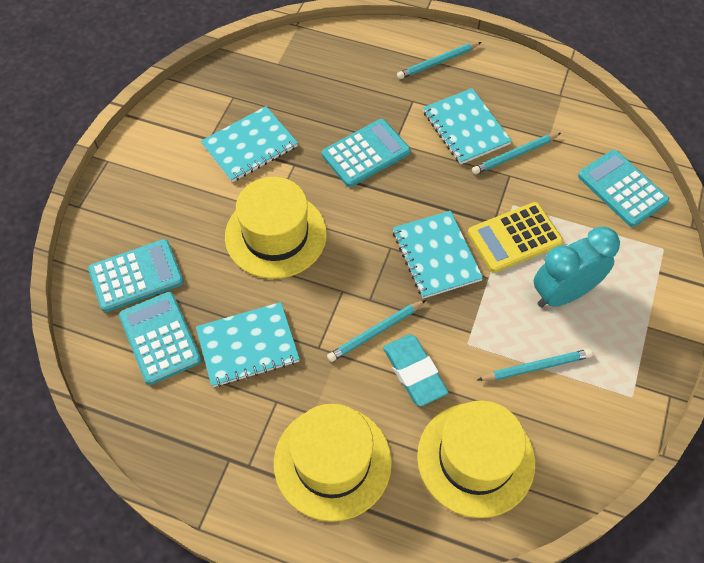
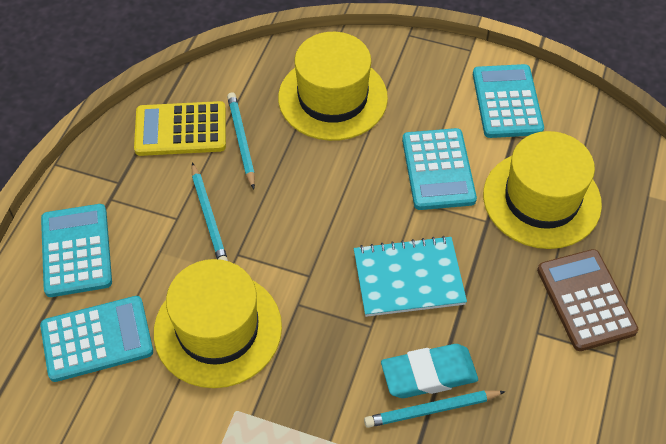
brown calculator: none = 0 -> [537,249,638,351] = 1
turquoise clock: [533,226,620,308] = 1 -> none = 0
turquoise notebook: [196,302,300,387] [201,106,298,182] [393,211,483,299] [423,88,512,165] = 4 -> [354,236,467,317] = 1
turquoise pencil: [327,300,426,362] [397,42,481,79] [472,133,561,174] [477,349,592,381] = 4 -> [192,162,228,261] [227,92,255,189] [364,391,506,428] = 3

